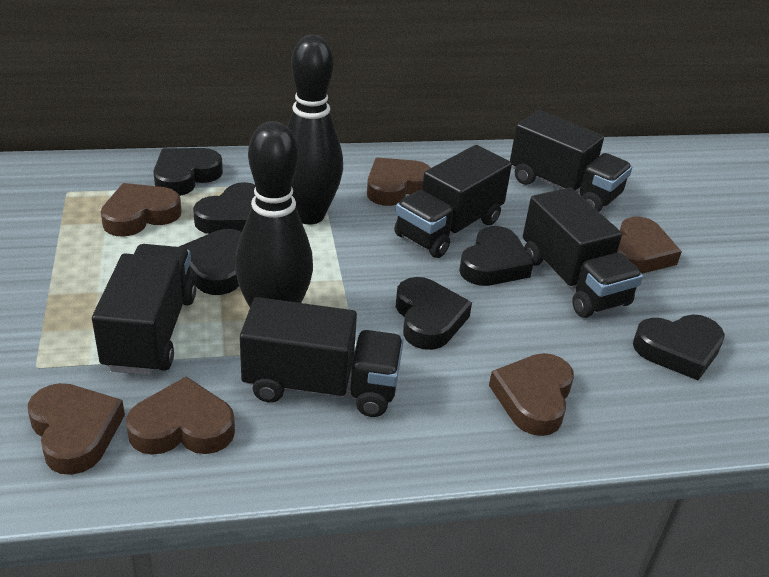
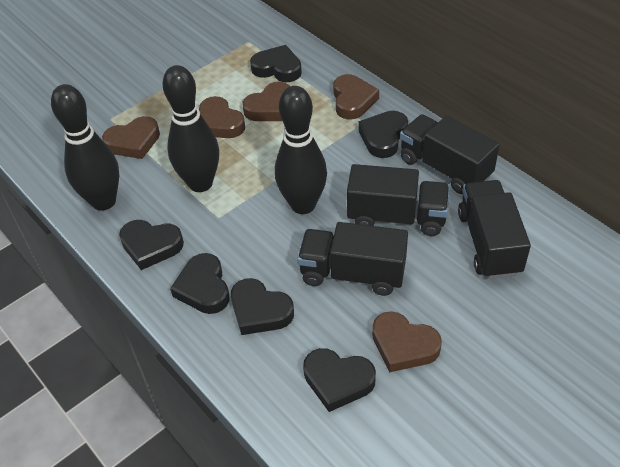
black bowling pin: [235,121,313,307] [287,35,343,224] = 2 -> [51,84,119,211] [162,65,219,192] [275,86,327,214] = 3
black truck: [92,244,196,375] [240,297,403,417] [394,145,512,258] [510,110,632,212] [523,188,643,318] = 5 -> [297,222,408,296] [347,164,450,236] [400,114,500,194] [458,180,531,279] = 4
brown heart: [28,383,125,475] [101,183,182,237] [126,377,235,455] [367,158,431,206] [489,353,574,436] [617,217,682,274] = 6 -> [102,116,160,159] [199,96,245,138] [242,81,290,121] [333,74,379,120] [372,311,442,372] = 5

